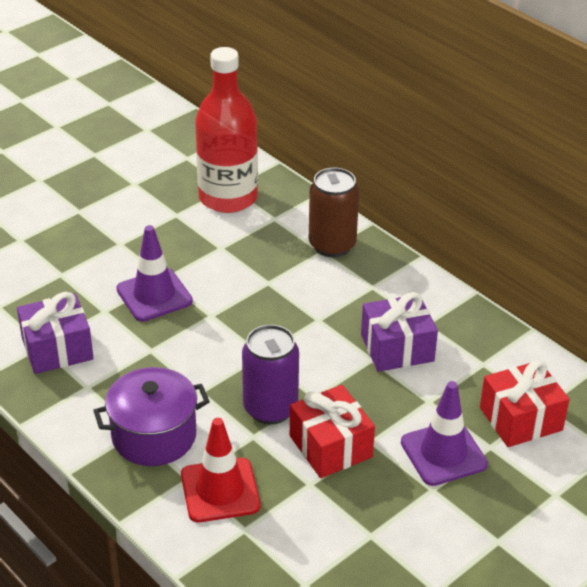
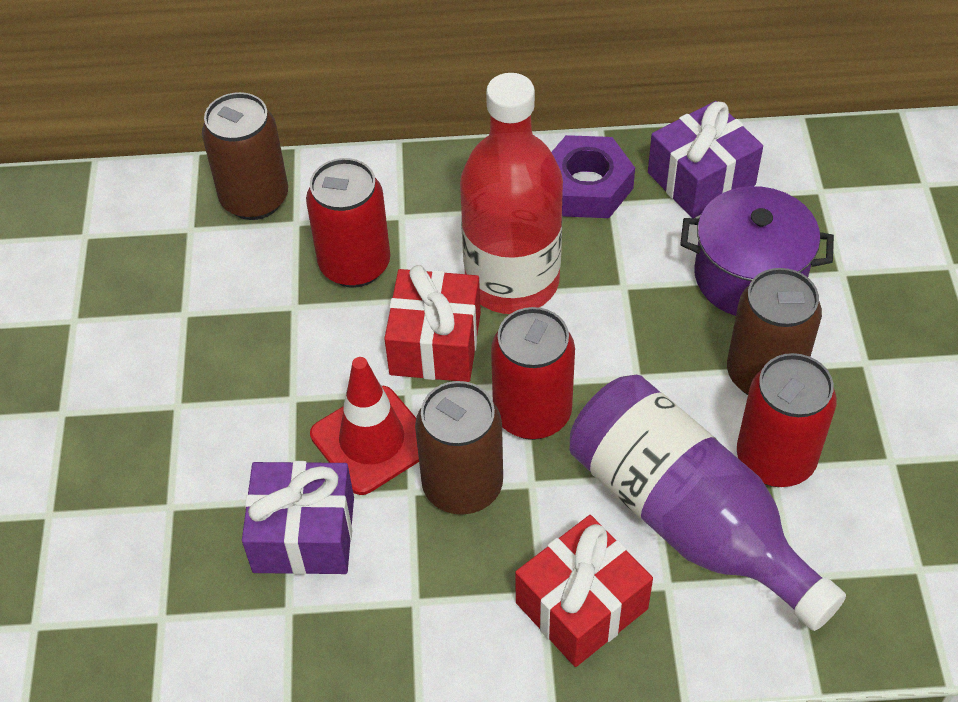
brown can: [309,167,359,257] = 1 -> [202,92,288,220] [415,381,503,515] [727,268,822,395] = 3
purple bottle: none = 0 -> [570,375,846,631] = 1
purple can: [242,325,299,424] = 1 -> none = 0
purple nut: none = 0 -> [551,135,635,218] = 1
purple traffic cone: [116,225,193,322] [401,381,488,486] = 2 -> none = 0
red can: none = 0 -> [306,158,390,288] [491,307,575,440] [737,353,836,487] = 3

